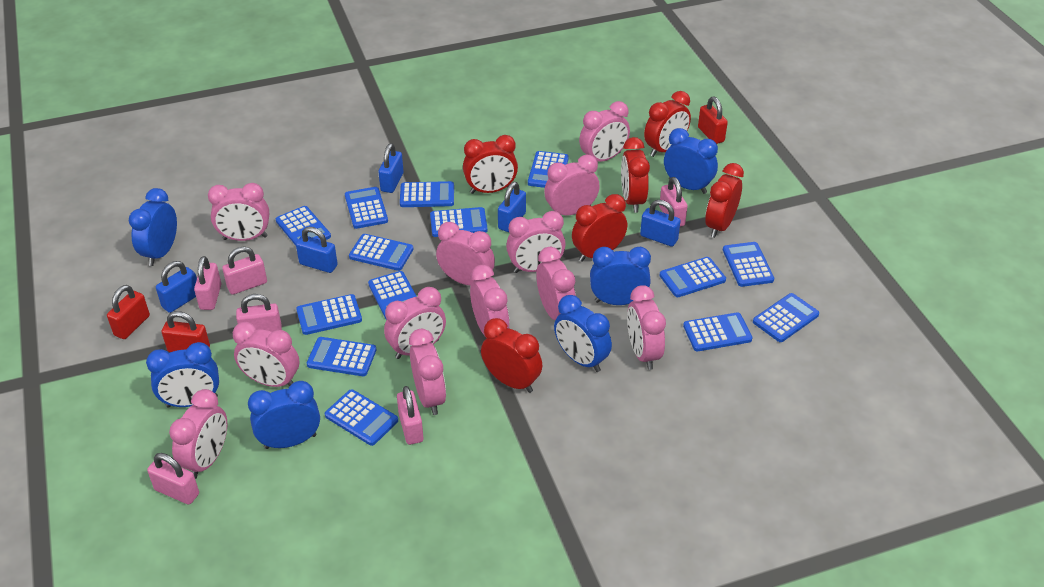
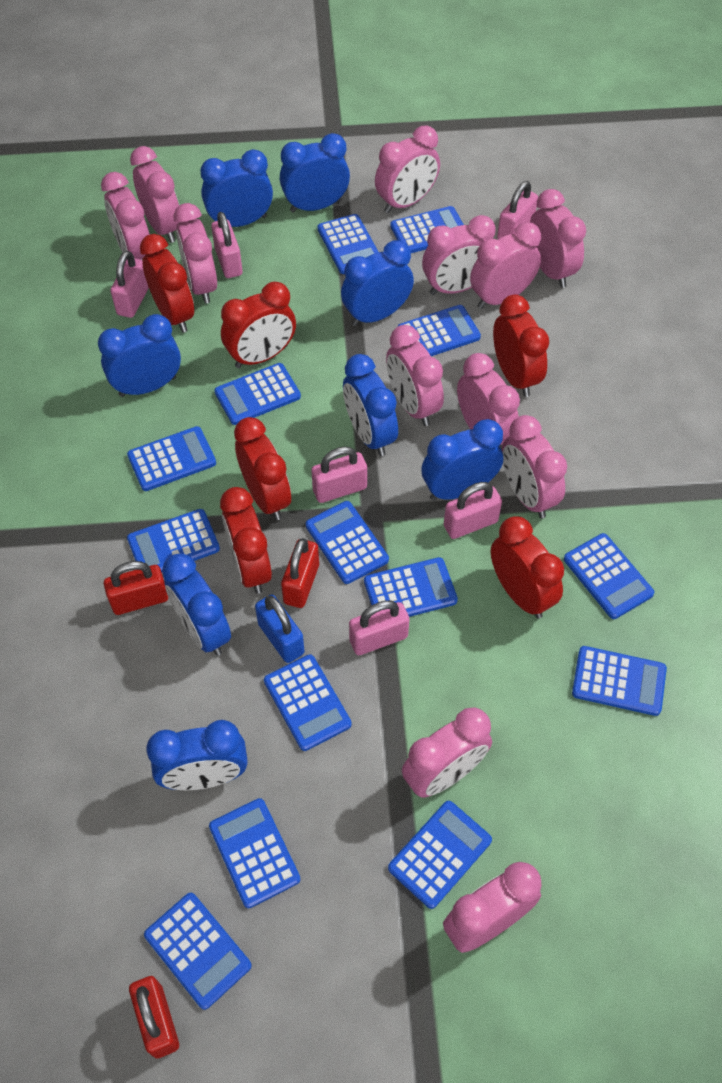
blue clock: [129,188,177,266] [146,342,219,408] [248,381,320,449] [554,295,612,372] [590,247,651,305] [664,128,718,194] = 6 -> [98,314,181,397] [146,720,248,790] [162,554,231,656] [200,149,273,227] [280,133,350,213] [341,240,414,326] [343,354,398,456] [421,419,503,501] = 8
blue padlock: [156,261,197,313] [296,227,338,273] [379,143,404,193] [498,182,526,232] [640,200,681,247] = 5 -> [255,594,304,663] = 1

